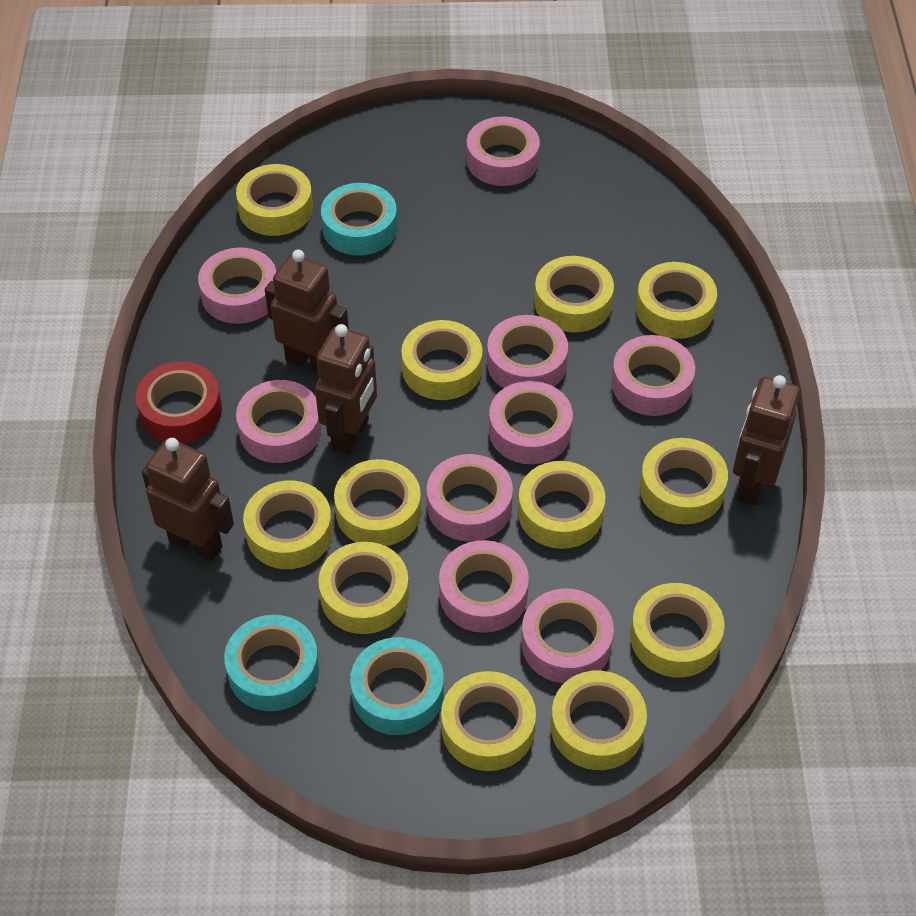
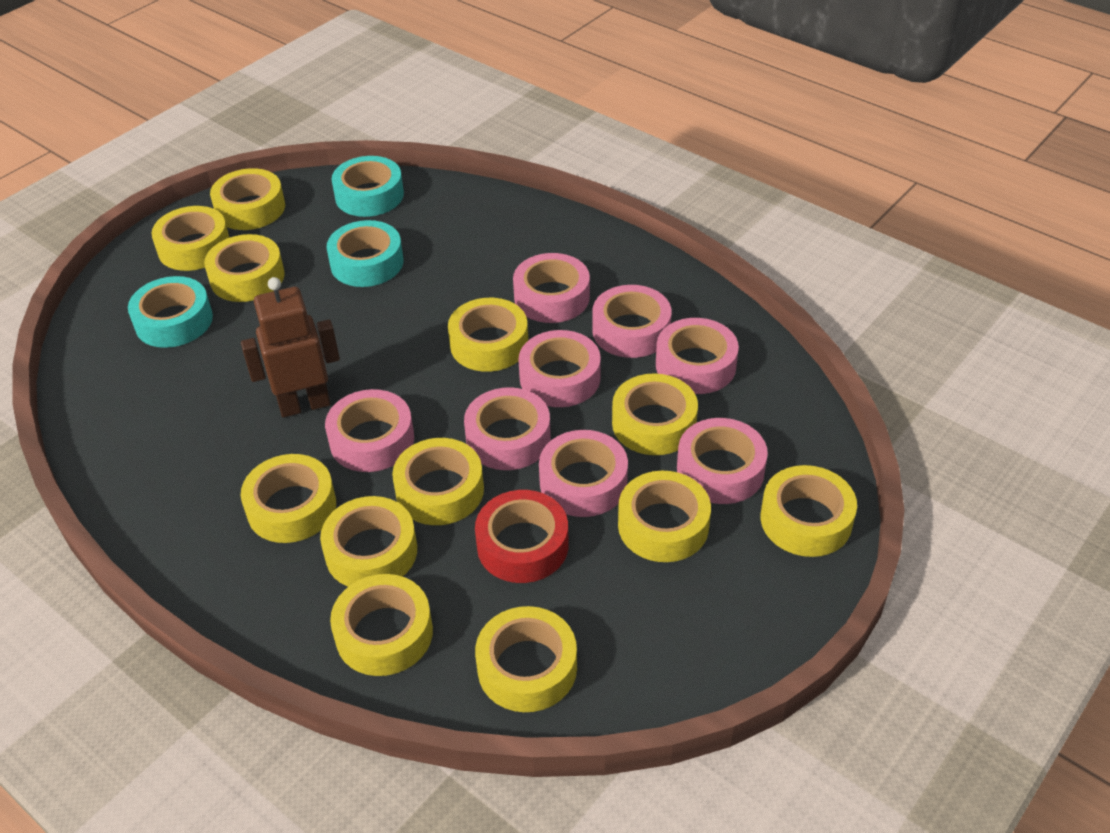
brown robot: [142,438,234,561] [265,250,349,373] [315,324,377,455] [733,375,800,506] = 4 -> [241,277,340,418] = 1
pink tape: [198,247,276,324] [236,380,322,463] [427,454,513,542] [439,540,529,633] [467,116,540,186] [487,315,568,388] [489,381,573,464] [521,589,614,683] [611,335,695,416] = 9 -> [325,389,414,472] [464,387,551,470] [513,253,590,323] [518,330,601,407] [539,430,628,517] [592,285,671,358] [656,318,739,394] [677,418,768,504] = 8

